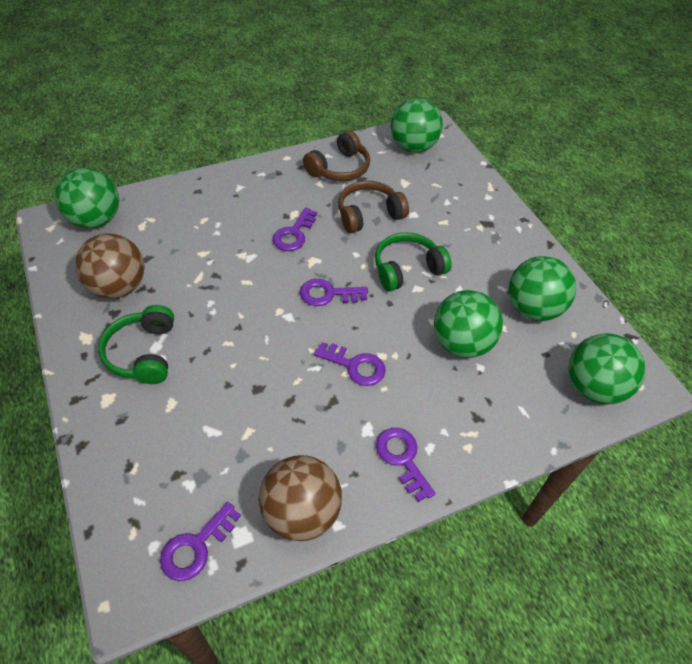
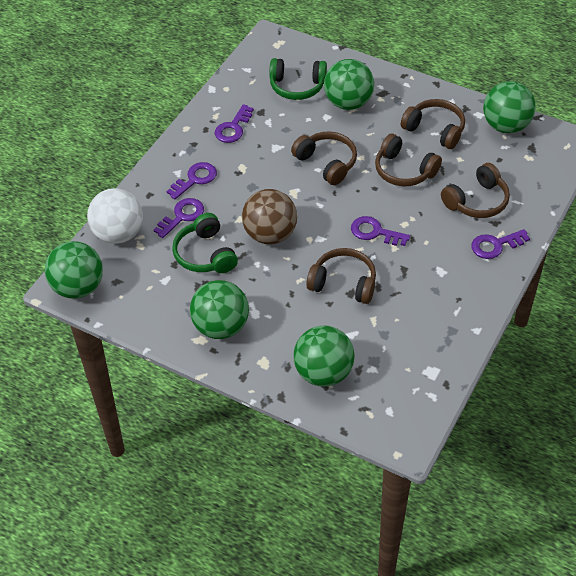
brown ball: [75,233,145,299] [259,455,342,541] = 2 -> [242,189,297,244] = 1
brown headphones: [303,130,370,181] [338,181,409,233] = 2 -> [291,131,357,185] [306,248,376,304] [375,134,442,186] [401,99,465,149] [441,163,510,218] = 5
white ball: none = 0 -> [87,188,143,244] = 1

